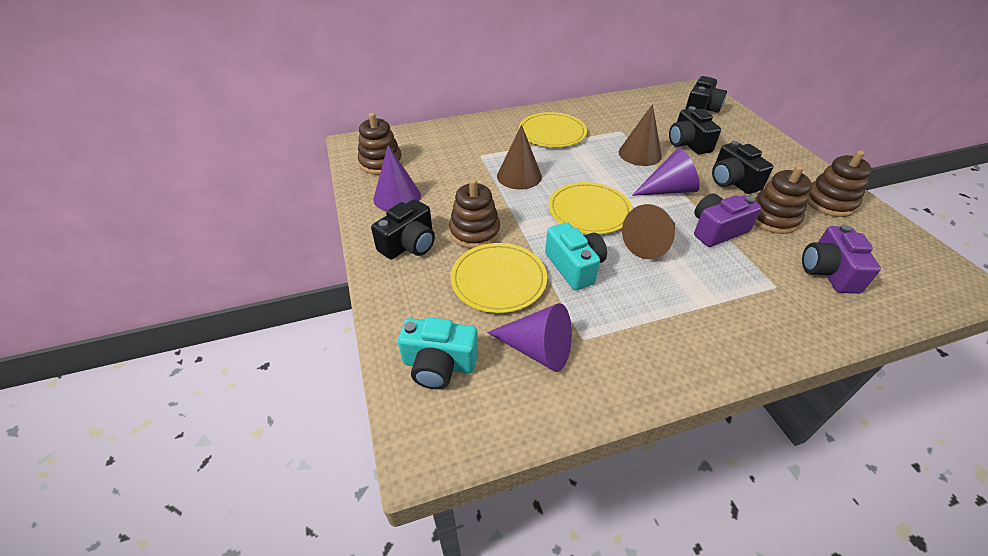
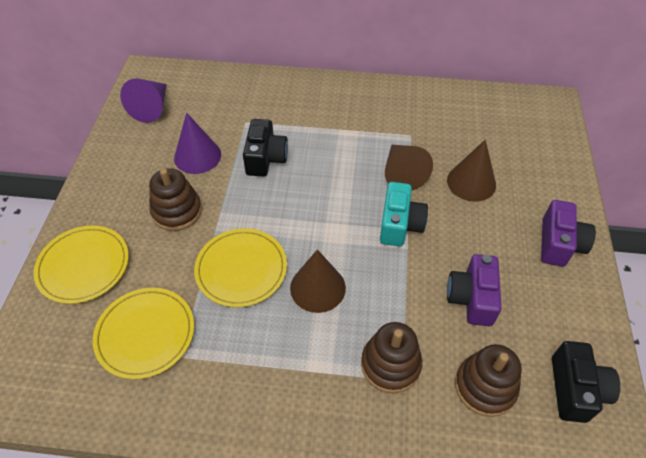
black camera: [371,199,435,260] [669,106,721,155] [685,76,727,113] [712,141,774,194] = 4 -> [243,119,288,177] [552,341,620,423] = 2
brown stacking toy: [358,113,402,175] [449,179,500,249] [754,165,812,234] [807,150,872,217] = 4 -> [149,168,202,231] [361,322,422,393] [455,344,522,417] = 3
purple cone: [373,145,421,211] [487,303,572,372] [632,148,700,196] = 3 -> [120,78,167,123] [174,113,221,174] = 2
turquoise camera: [398,317,478,389] [545,222,607,290] = 2 -> [380,182,428,246] = 1

